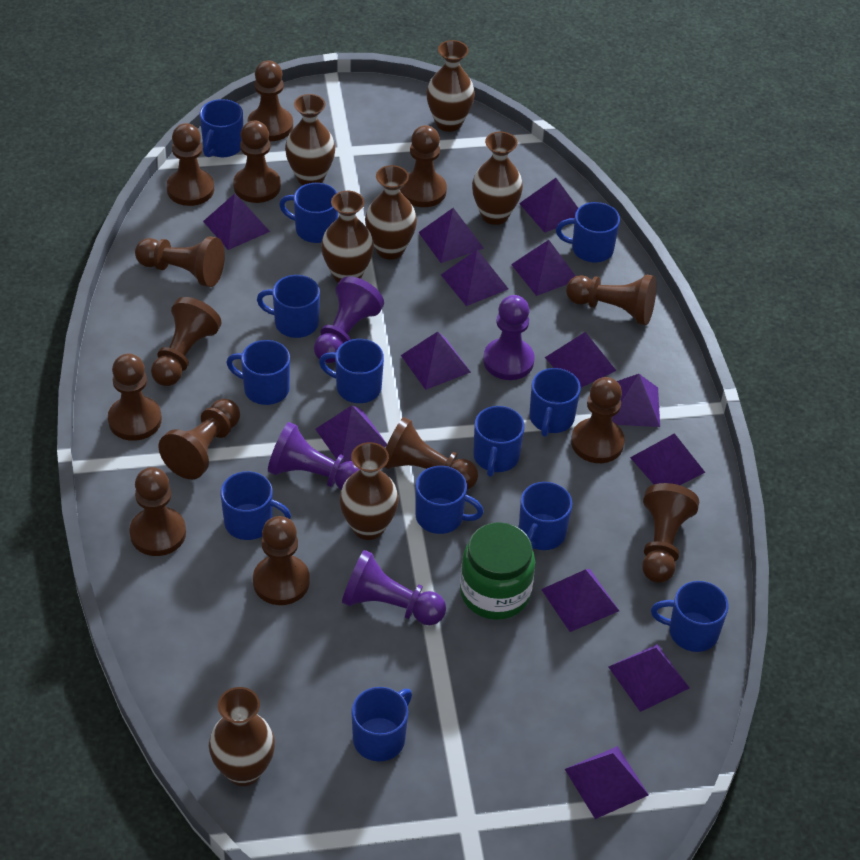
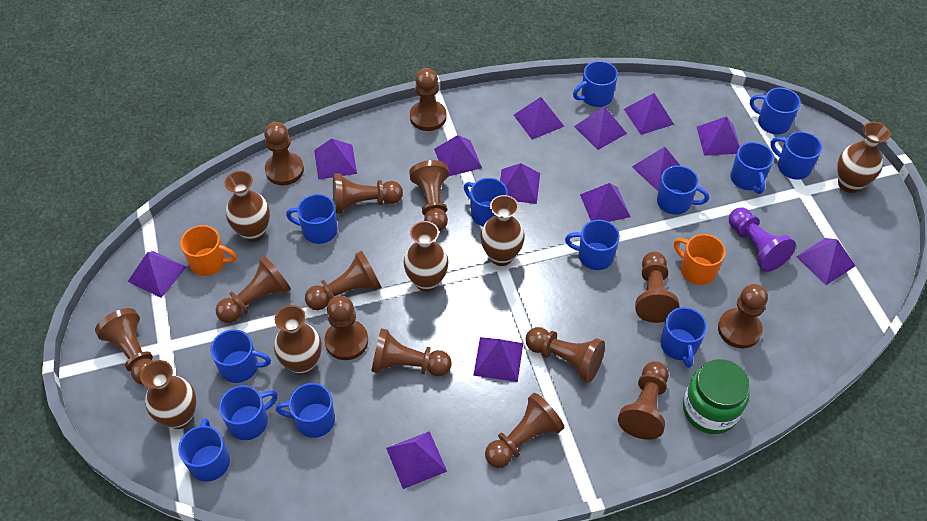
brown vase: [209,687,275,786] [285,94,335,185] [321,191,374,283] [340,442,399,540] [365,165,417,260] [426,40,475,132] [472,132,523,225] = 7 -> [140,360,197,429] [224,171,270,242] [274,305,322,375] [403,221,449,292] [480,195,525,266] [837,122,890,193] = 6
orange mug: none = 0 -> [180,225,237,276] [674,234,725,285] = 2
purple pawn: [268,422,360,490] [314,276,384,363] [342,550,446,625] [483,295,535,380] = 4 -> [729,208,796,272] = 1

